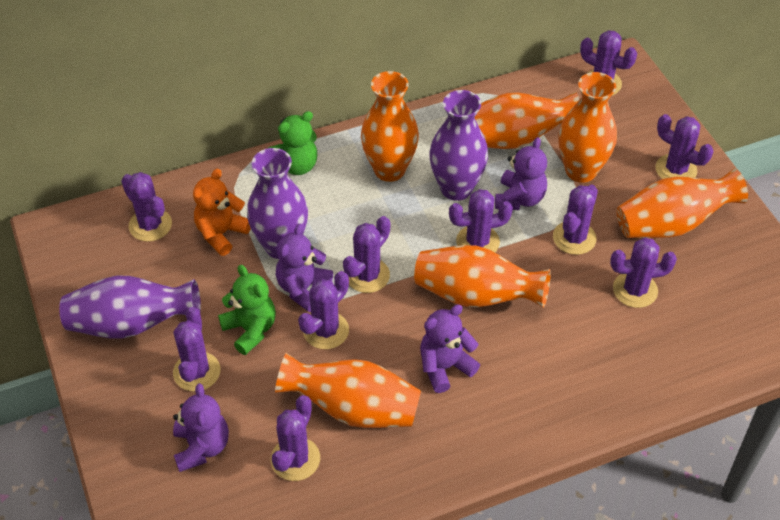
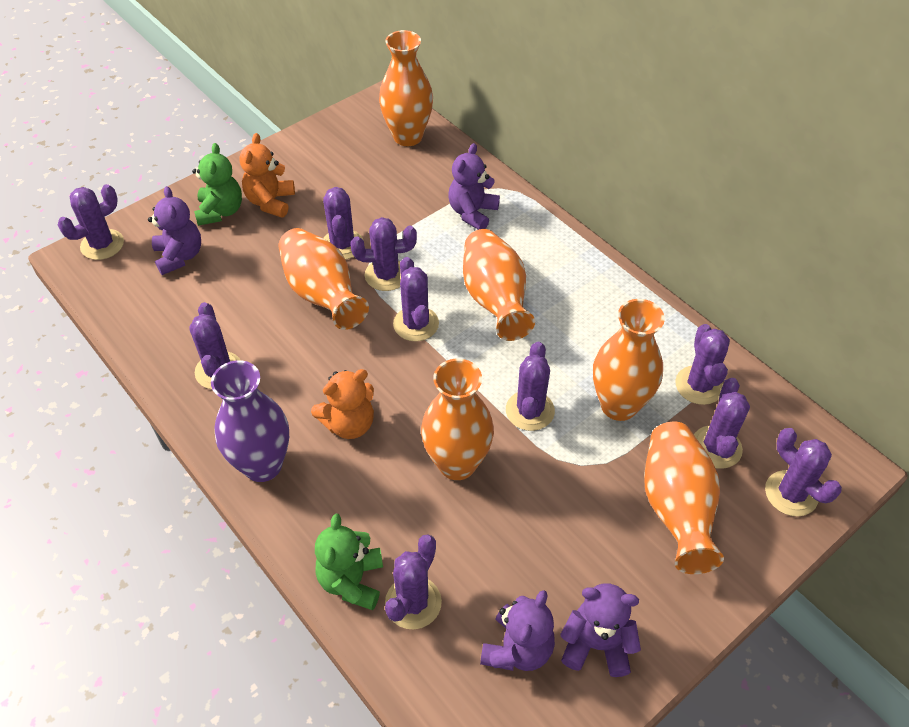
orange teddy bear: [193,169,251,256] = 1 -> [240,133,295,218] [311,369,374,439] = 2
purple vase: [59,275,201,339] [247,148,308,259] [429,90,488,201] = 3 -> [211,360,289,482] = 1

